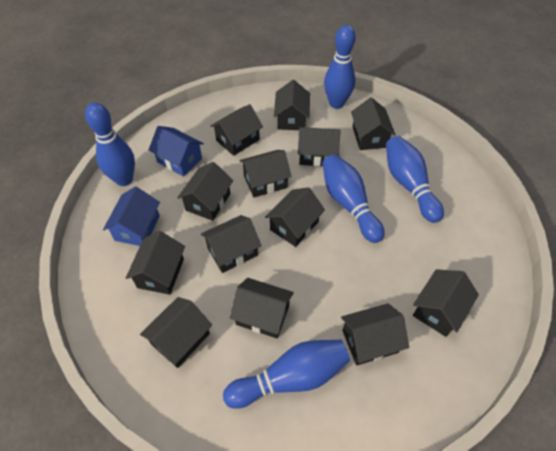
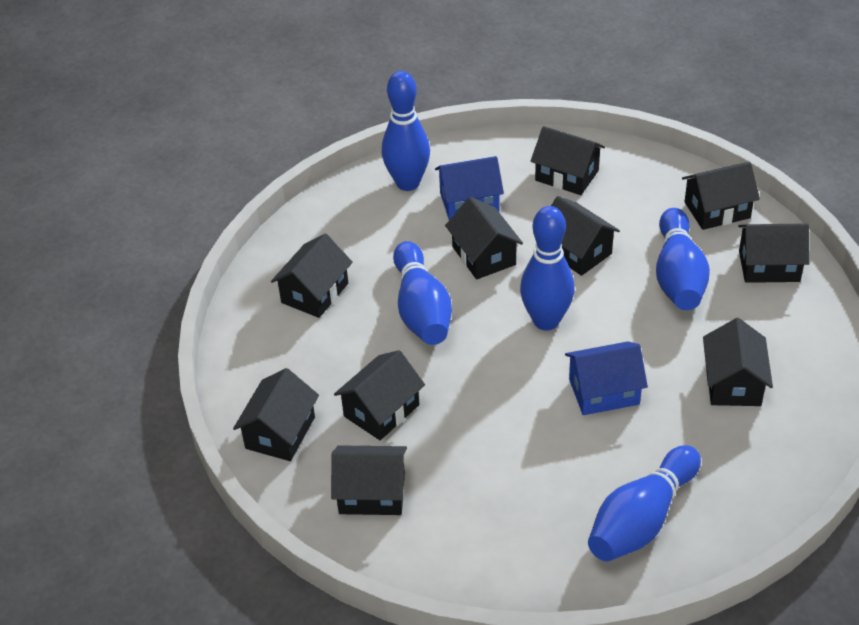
black house: [126,231,185,295] [140,297,212,368] [177,162,233,221] [201,215,262,273] [210,104,263,156] [230,278,294,338] [239,150,292,198] [265,187,325,247] [274,80,310,130] [298,127,341,167] [341,303,409,366] [351,97,396,150] [413,269,479,337] = 13 -> [233,368,319,461] [271,233,353,318] [331,445,407,515] [334,350,425,440] [445,197,523,279] [531,126,605,195] [551,196,620,276] [682,162,760,230] [703,318,773,406] [738,223,810,283] = 10

